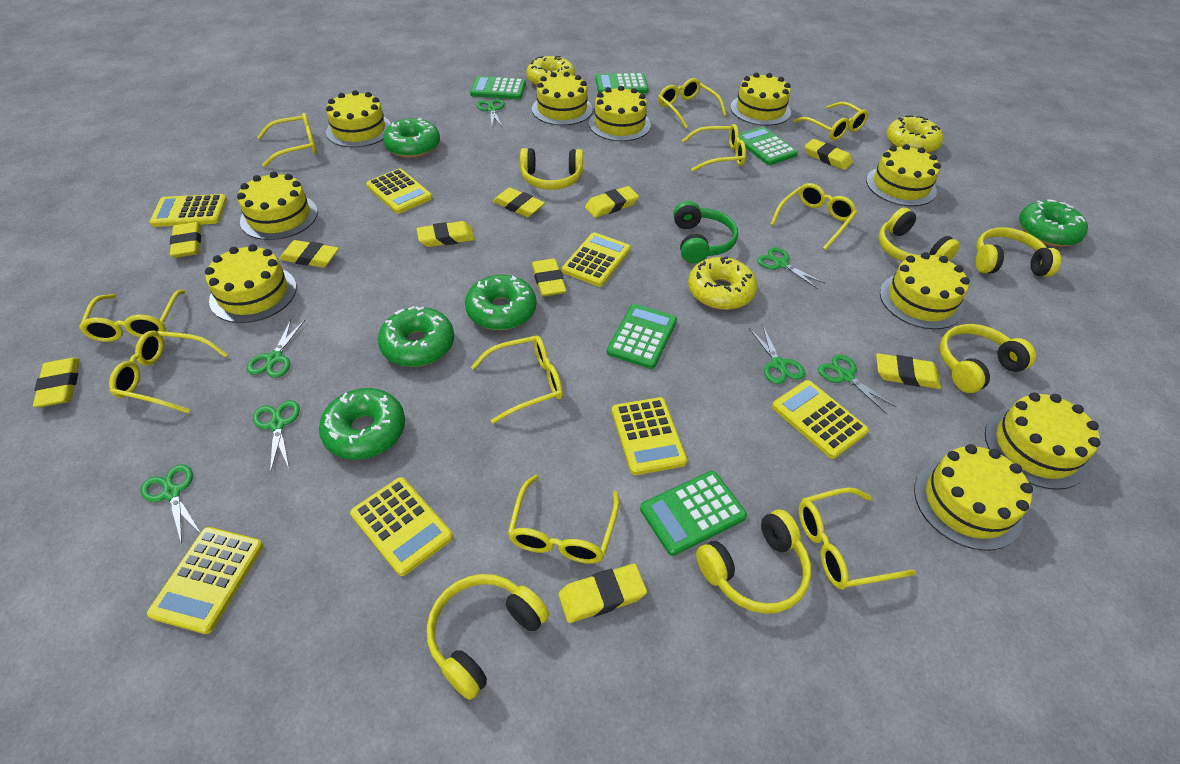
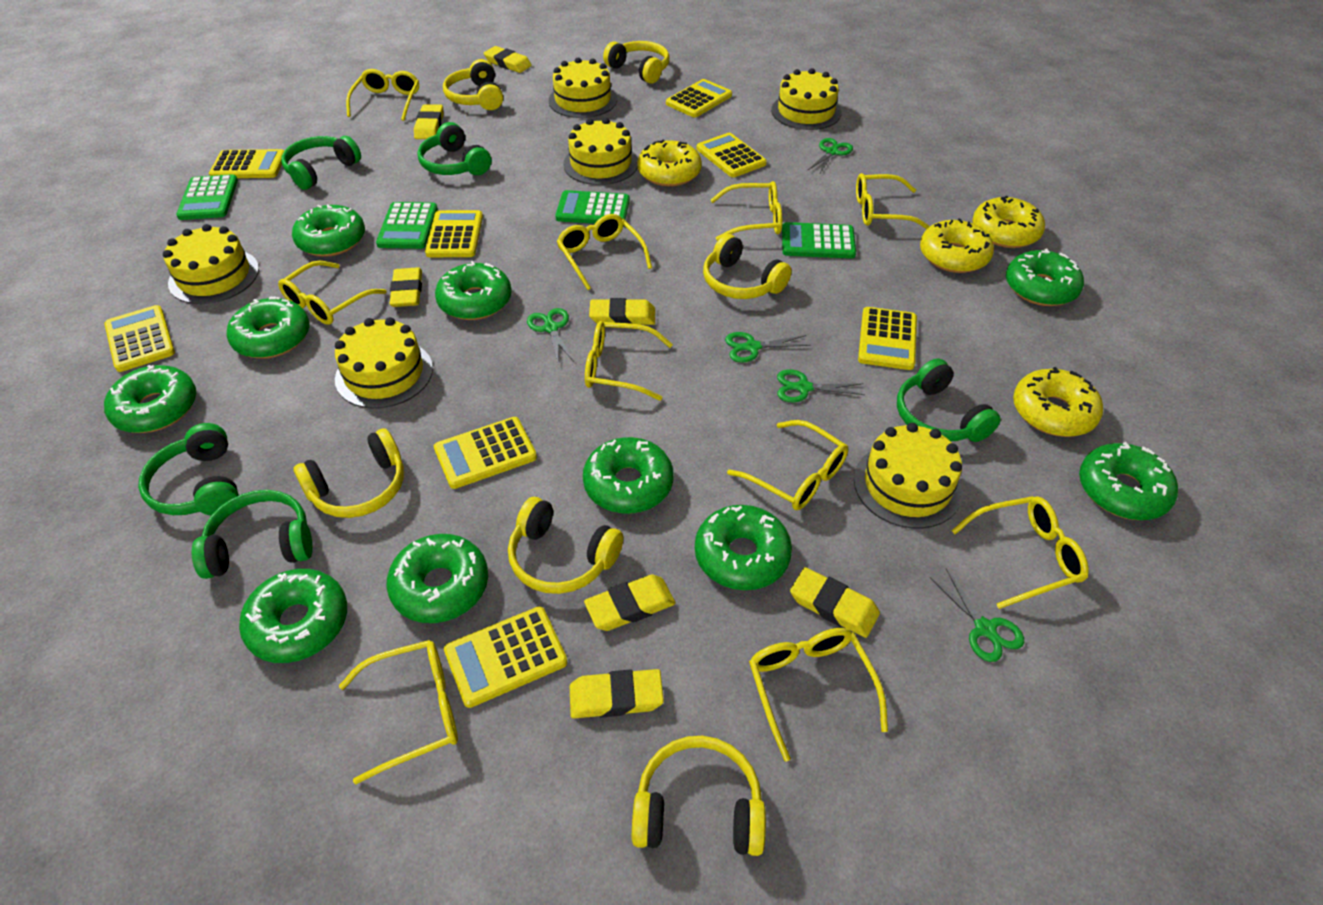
green calculator: [470,76,526,99] [595,73,649,93] [607,304,677,369] [640,471,747,556] [739,127,798,165] = 5 -> [176,174,238,220] [376,202,438,249] [555,190,630,224] [782,222,856,259] = 4
green donut: [319,388,405,460] [378,306,454,367] [383,118,440,158] [465,275,536,330] [1019,199,1088,247] = 5 -> [104,365,196,433] [226,296,309,358] [239,569,347,663] [292,204,365,257] [387,534,488,623] [435,261,512,320] [583,437,674,514] [695,505,792,590] [1006,249,1084,306] [1079,442,1178,520] = 10
green headphones: [673,201,738,263] = 1 -> [138,423,239,515] [192,490,313,579] [281,136,361,190] [417,122,491,175] [897,358,1001,442] = 5
green scissors: [141,464,201,544] [247,320,305,378] [253,400,300,474] [476,99,505,128] [749,326,805,384] [757,247,825,289] [818,354,896,414] = 7 -> [527,308,574,363] [725,332,810,363] [777,369,865,403] [807,138,853,175] [930,569,1024,662] = 5
yellow cake: [205,244,297,323] [237,172,318,240] [326,90,391,148] [532,72,593,126] [589,86,651,141] [731,73,791,126] [866,144,941,206] [880,252,970,329] [914,444,1033,551] [985,392,1101,490] = 10 -> [163,224,259,304] [335,317,433,409] [549,58,617,118] [563,118,638,185] [771,68,841,130] [854,423,963,529] = 6
yellow calculator: [147,527,263,634] [150,194,227,227] [350,477,453,576] [366,168,432,214] [562,232,631,287] [612,397,687,475] [772,380,869,459] = 7 -> [104,305,175,372] [209,149,284,178] [425,210,483,257] [434,417,537,489] [444,607,567,708] [666,79,732,117] [697,133,767,177] [858,307,917,370] = 8
yellow donut: [526,56,575,86] [688,257,758,310] [887,115,943,153] = 3 -> [637,140,702,187] [920,219,994,273] [972,196,1045,248] [1013,367,1103,437] = 4
yellow eraser: [33,358,80,407] [170,222,201,258] [279,240,339,268] [417,221,475,247] [493,188,545,217] [532,258,567,297] [558,563,647,623] [585,186,639,218] [805,139,853,170] [876,353,941,389] = 10 -> [390,267,422,307] [414,104,443,139] [484,46,532,73] [570,669,664,719] [584,575,676,631] [589,298,655,325] [790,567,880,638] = 7

